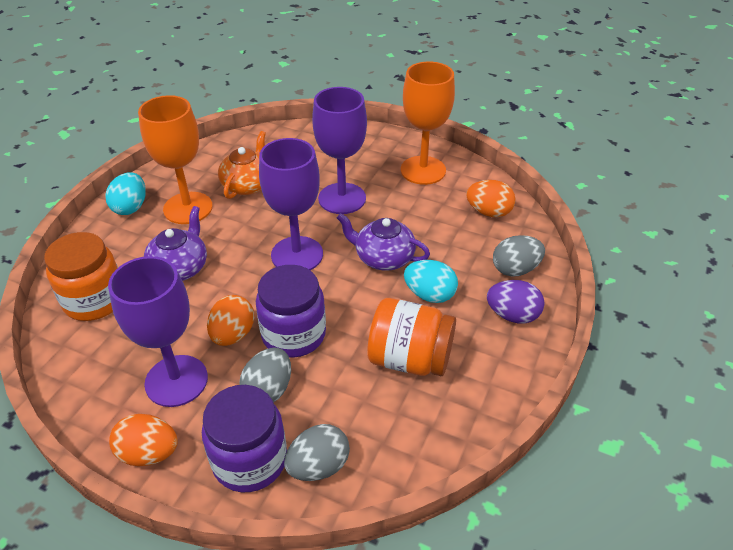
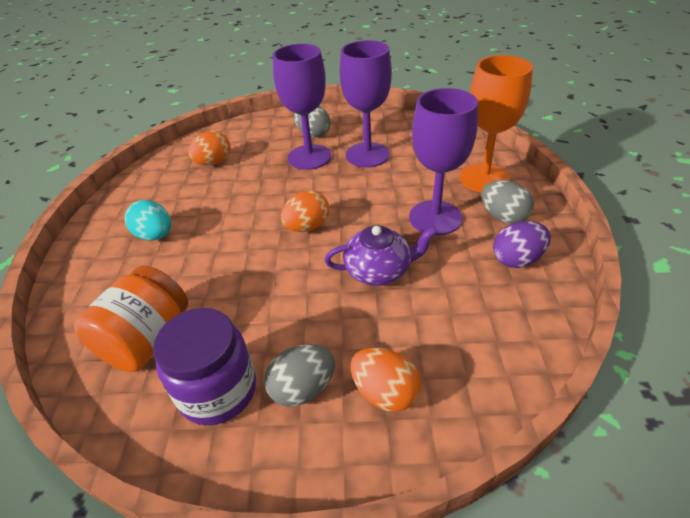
orange goblet: [138,95,213,224] [401,61,455,185] = 2 -> [460,55,533,192] = 1
orange jar: [44,232,118,321] [367,298,456,376] = 2 -> [74,265,188,372] = 1
orange teapot: [218,131,266,199] = 1 -> none = 0
purple jar: [202,385,287,492] [256,265,326,358] = 2 -> [153,308,256,425] = 1
purple teapot: [144,206,207,281] [337,213,430,271] = 2 -> [325,225,437,286] = 1
turquoise egg: [105,172,146,215] [404,260,458,303] = 2 -> [125,200,171,241] = 1

